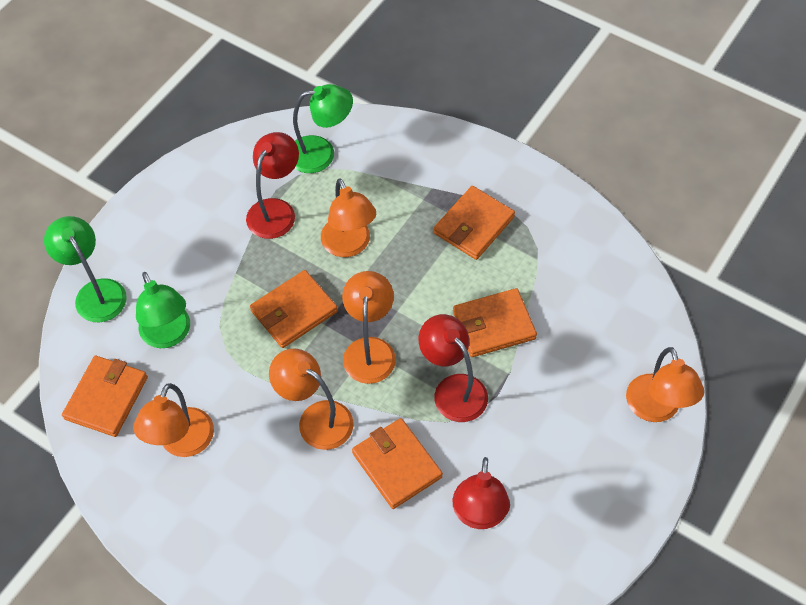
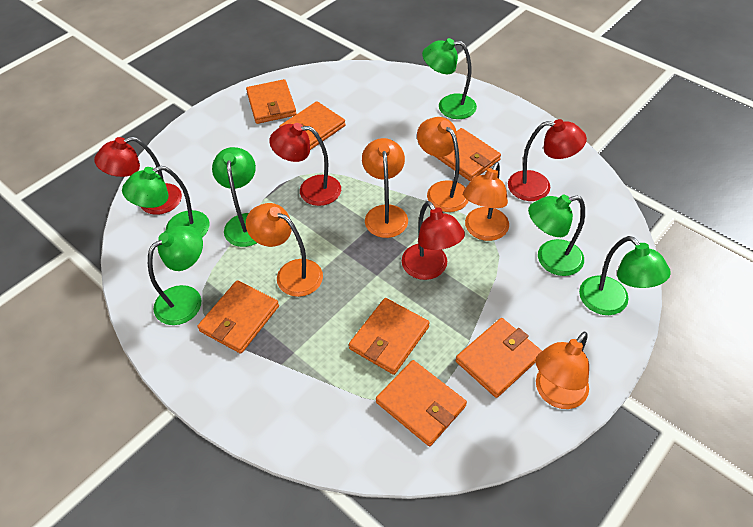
green lamp: [44,216,127,322] [136,272,190,348] [293,84,353,173] = 3 -> [122,166,210,237] [148,226,203,325] [212,147,257,247] [422,38,477,119] [528,194,585,276] [579,236,671,315] = 6
orange wallet: [62,356,148,437] [250,270,338,348] [352,418,443,509] [433,186,515,260] [453,288,537,357] = 5 -> [197,280,279,354] [246,79,297,124] [279,101,346,150] [349,298,430,375] [376,360,467,446] [436,128,501,181] [456,318,542,398] = 7
red lamp: [246,132,299,239] [418,314,488,422] [453,457,510,529] = 3 -> [94,136,182,215] [269,123,341,206] [402,201,465,280] [508,119,587,201] = 4

